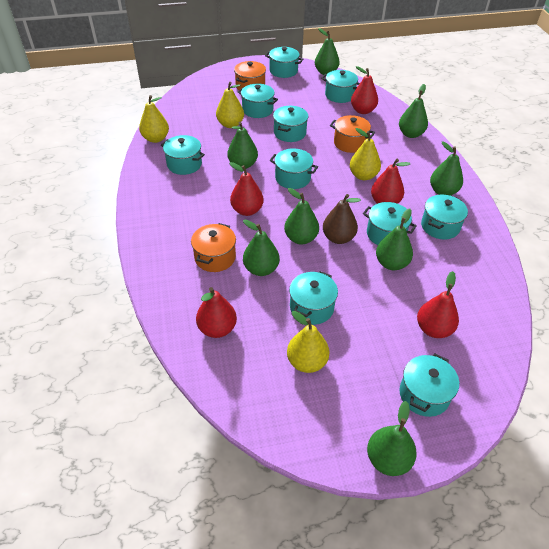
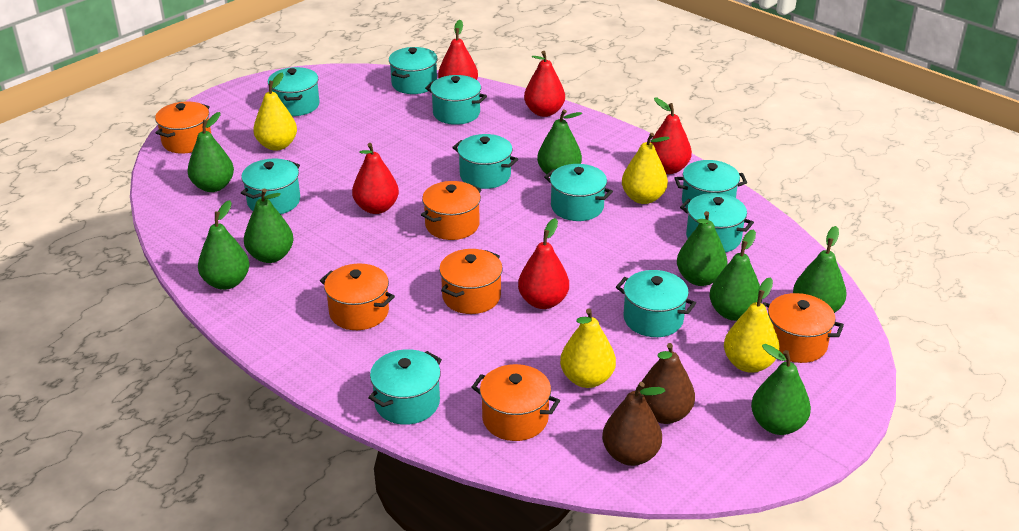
brown pear: [323,194,361,244] = 1 -> [602,382,665,466] [639,343,695,424] = 2
orange pot: [191,223,236,272] [234,61,266,90] [330,115,375,153] = 3 -> [155,102,211,153] [320,264,395,330] [421,181,482,240] [439,249,503,314] [471,364,560,441] [763,293,844,363] = 6

